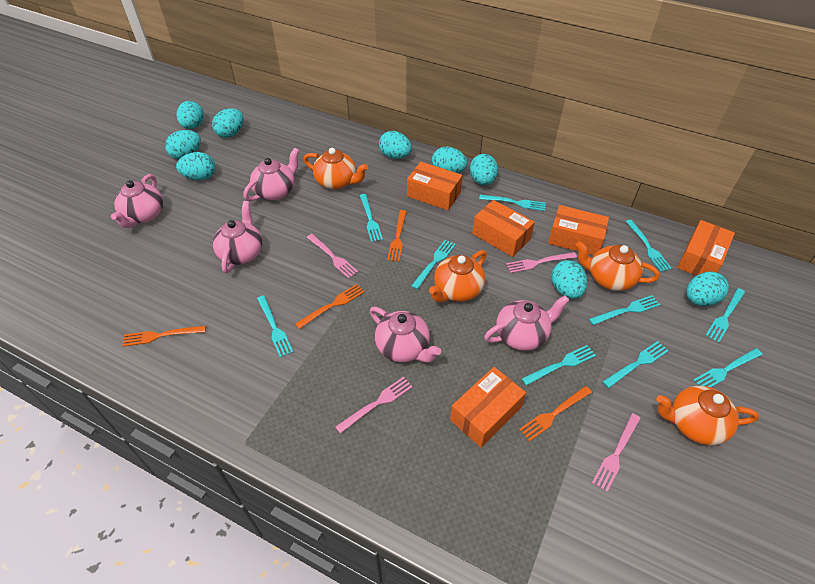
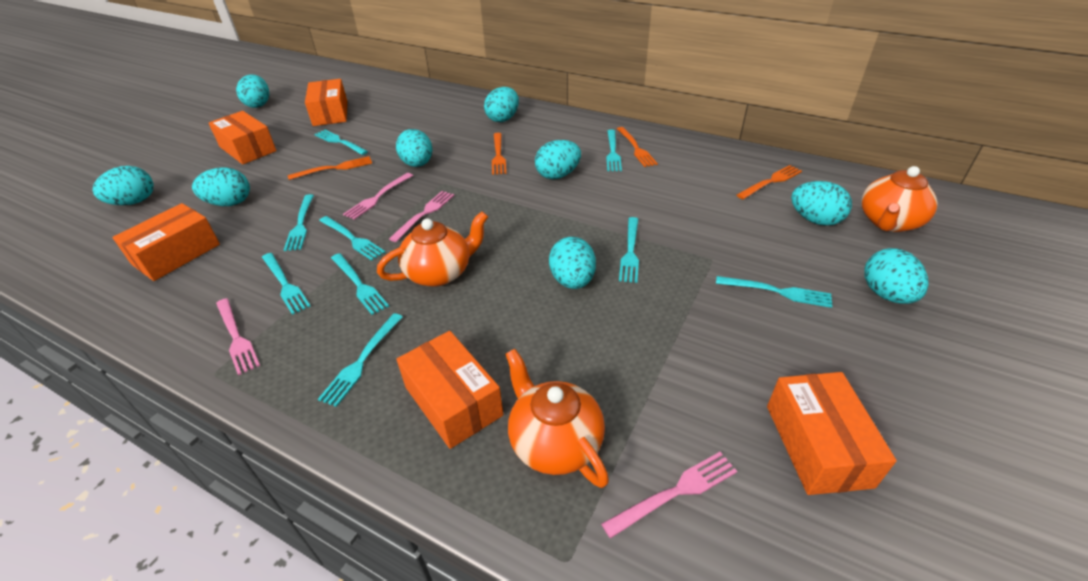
orange teapot: [303,148,368,190] [429,250,487,302] [576,241,660,291] [656,386,759,445] = 4 -> [377,211,488,287] [505,349,609,488] [861,166,938,232] = 3
pink teapot: [111,174,163,228] [213,201,262,273] [243,148,299,201] [370,307,441,362] [484,295,570,351] = 5 -> none = 0
turquoise fork: [257,295,293,357] [360,194,383,242] [411,240,456,289] [479,195,546,211] [522,345,596,386] [589,295,660,325] [603,341,669,388] [625,220,672,272] [693,348,763,387] [705,288,745,343] = 10 -> [262,253,311,315] [284,194,314,251] [314,130,368,155] [318,313,403,407] [319,216,385,261] [331,253,389,315] [606,130,622,171] [619,217,639,283] [716,276,832,308] = 9

